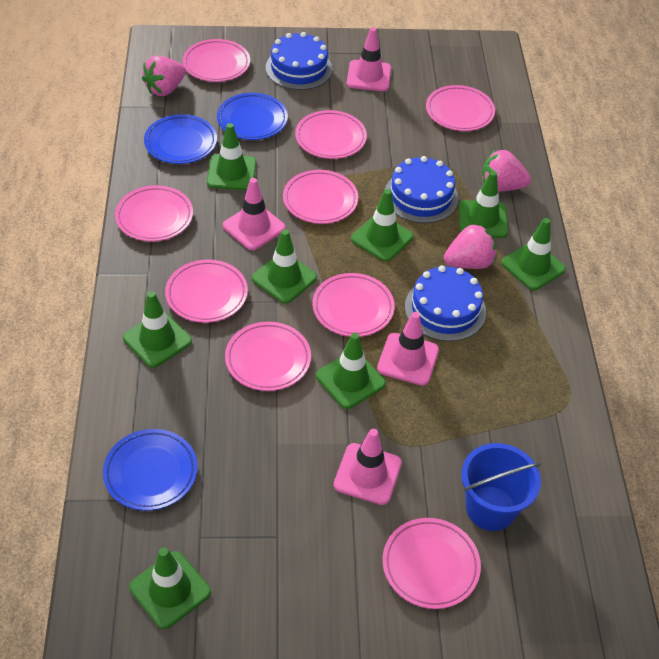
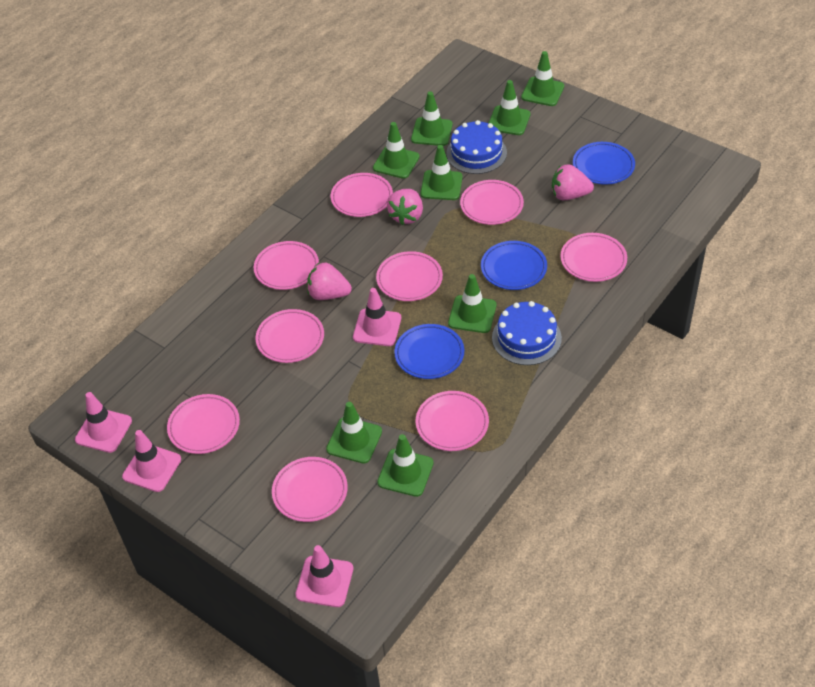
blue bucket: [461,443,541,531] = 1 -> none = 0
blue cake: [266,32,333,90] [385,156,458,223] [405,266,486,341] = 3 -> [446,120,507,174] [492,301,562,365] = 2

